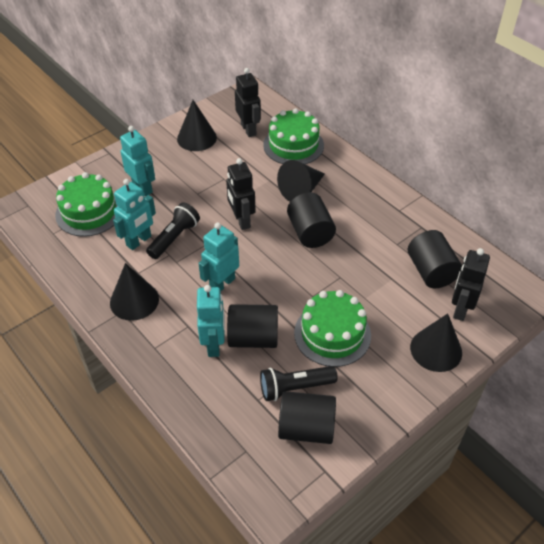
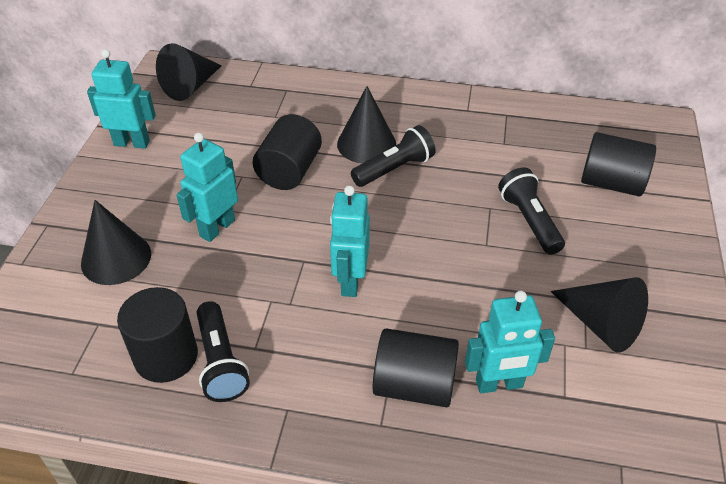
black flashlight: [146,202,200,259] [260,366,338,401] = 2 -> [197,301,250,402] [351,125,436,187] [498,167,565,255] = 3
black robot: [226,158,256,230] [235,68,261,137] [452,248,490,321] = 3 -> none = 0
green cake: [55,172,117,237] [263,108,324,164] [294,290,371,367] = 3 -> none = 0

